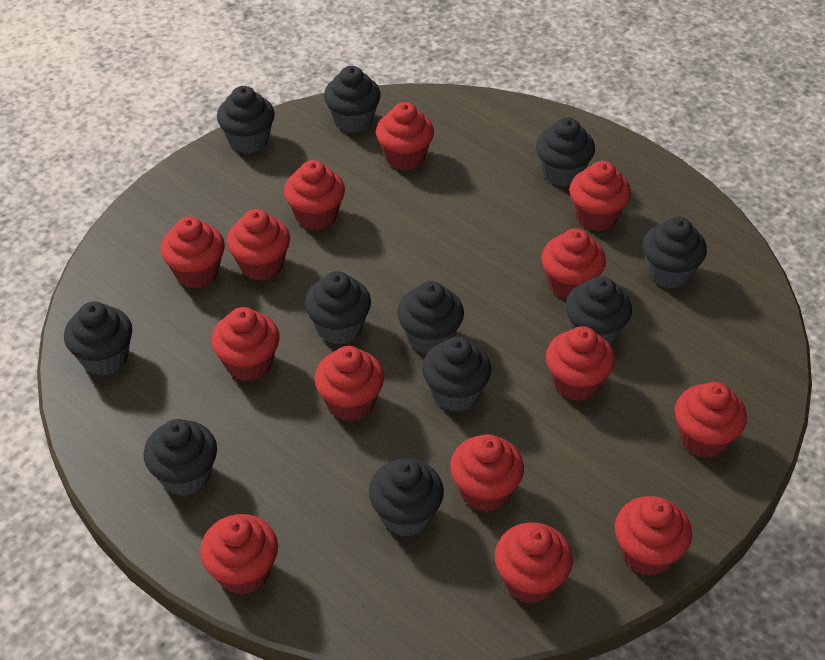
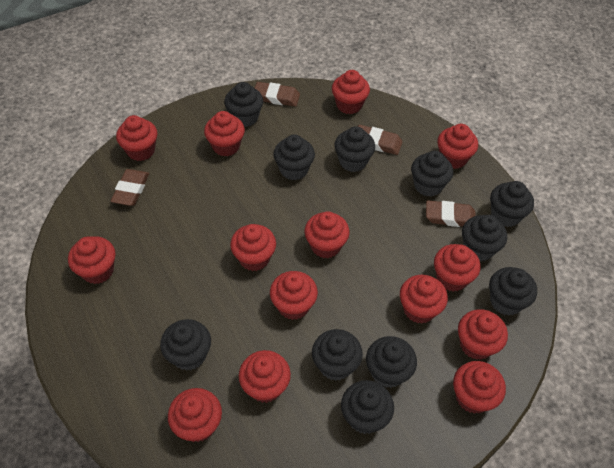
brown eraser: none = 0 -> [111,169,149,206] [255,82,300,107] [358,125,402,155] [426,200,476,227] = 4

